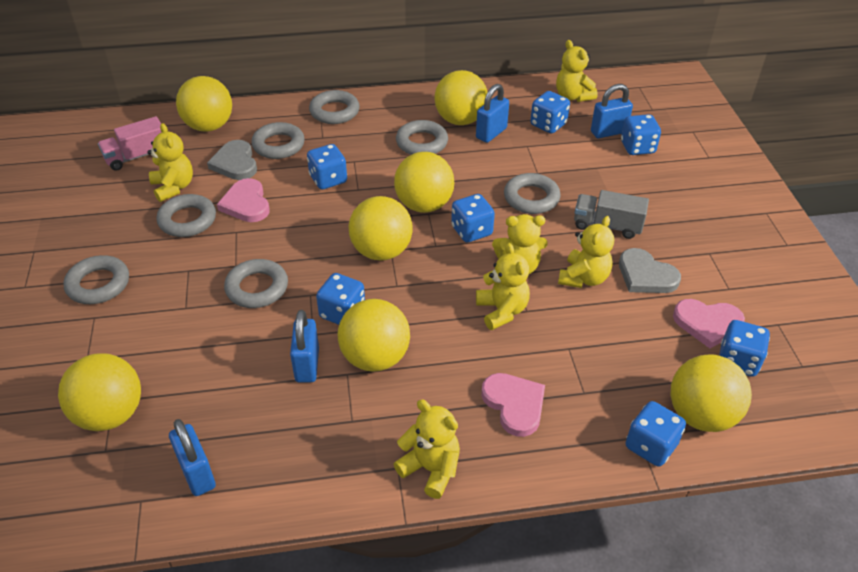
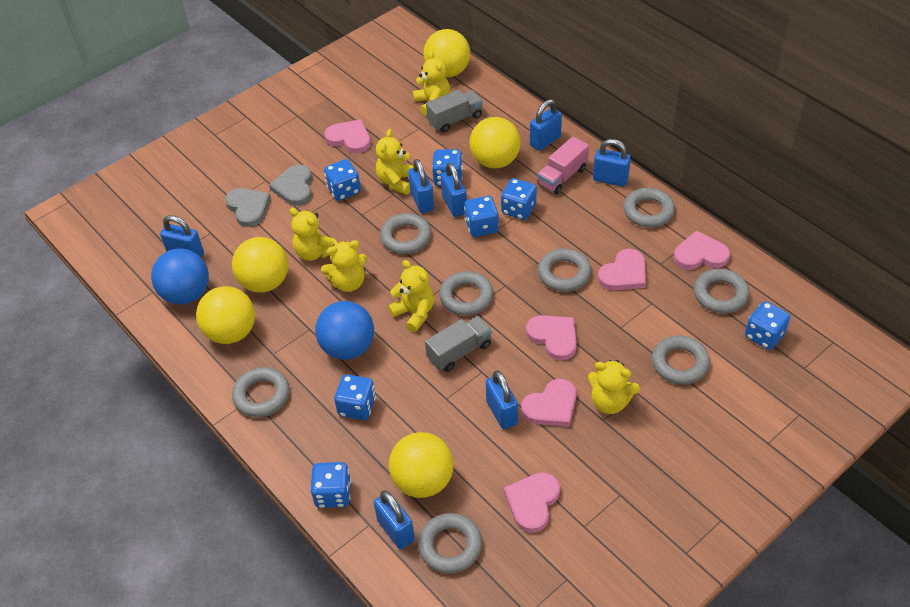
blue ball: none = 0 -> [151,249,209,305] [315,301,374,360] = 2
blue padlock: [169,419,216,496] [290,310,319,383] [476,84,509,143] [591,84,633,138] = 4 -> [160,215,204,257] [374,490,415,549] [408,159,434,213] [441,163,467,217] [486,370,518,429] [530,99,562,151] [593,139,631,187] = 7
grey ring: [63,255,129,304] [156,194,216,237] [224,259,288,308] [251,122,305,159] [309,90,360,124] [396,120,448,155] [504,173,561,214] = 7 -> [232,367,289,417] [380,213,431,254] [418,513,482,573] [439,271,493,316] [538,248,591,292] [623,188,675,228] [652,335,710,384] [694,269,749,313] = 8
grey truck: [574,190,649,239] = 1 -> [425,316,492,372] [426,89,483,132] = 2
pink heart: [217,178,270,222] [481,373,545,437] [673,299,745,348] = 3 -> [324,119,371,153] [504,472,560,533] [521,379,577,427] [526,315,577,361] [598,249,646,290] [674,231,730,270] = 6
yellow ball: [58,353,141,431] [176,76,232,132] [338,299,410,372] [349,196,413,260] [394,152,455,213] [434,70,487,125] [670,354,752,432] = 7 -> [196,286,255,344] [232,237,288,293] [389,432,454,498] [423,29,470,77] [470,117,520,168] = 5

